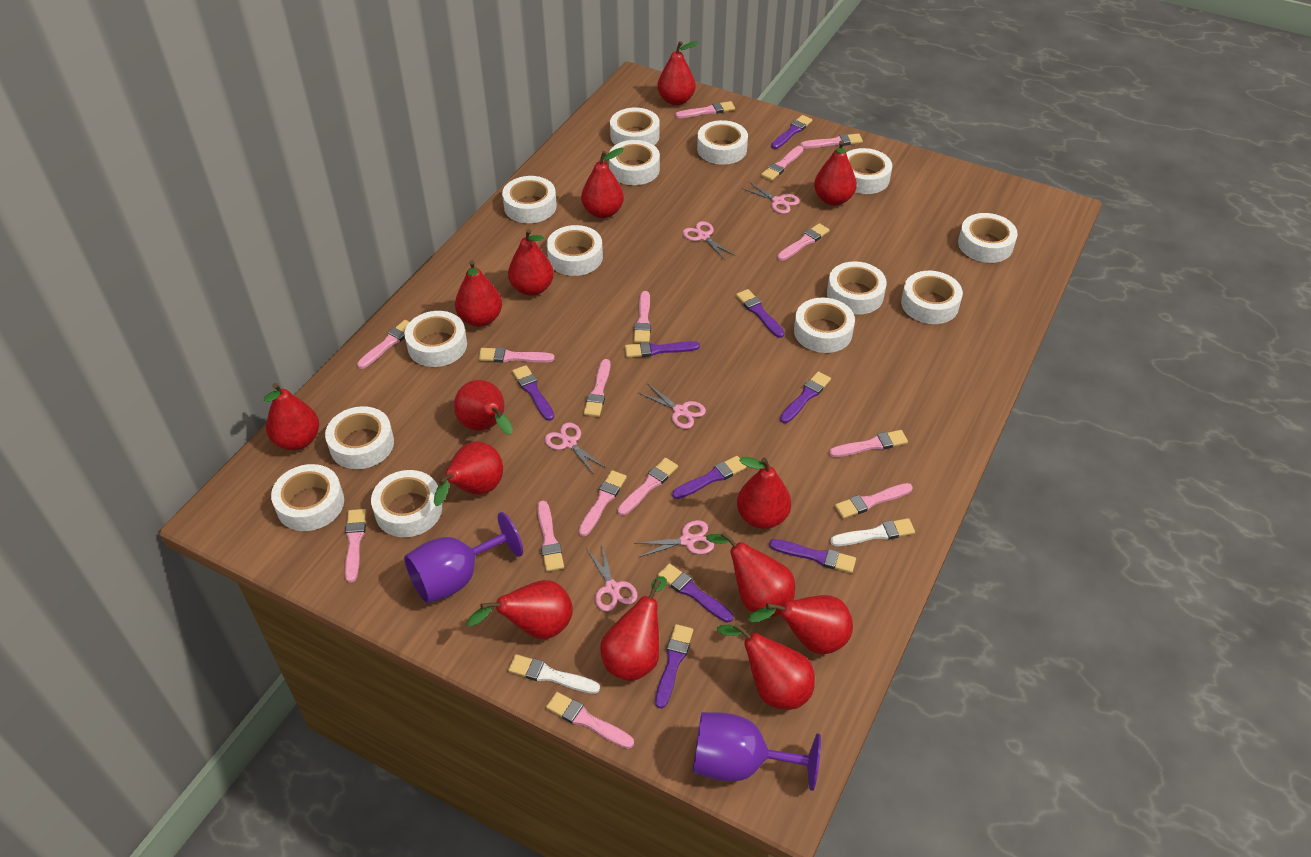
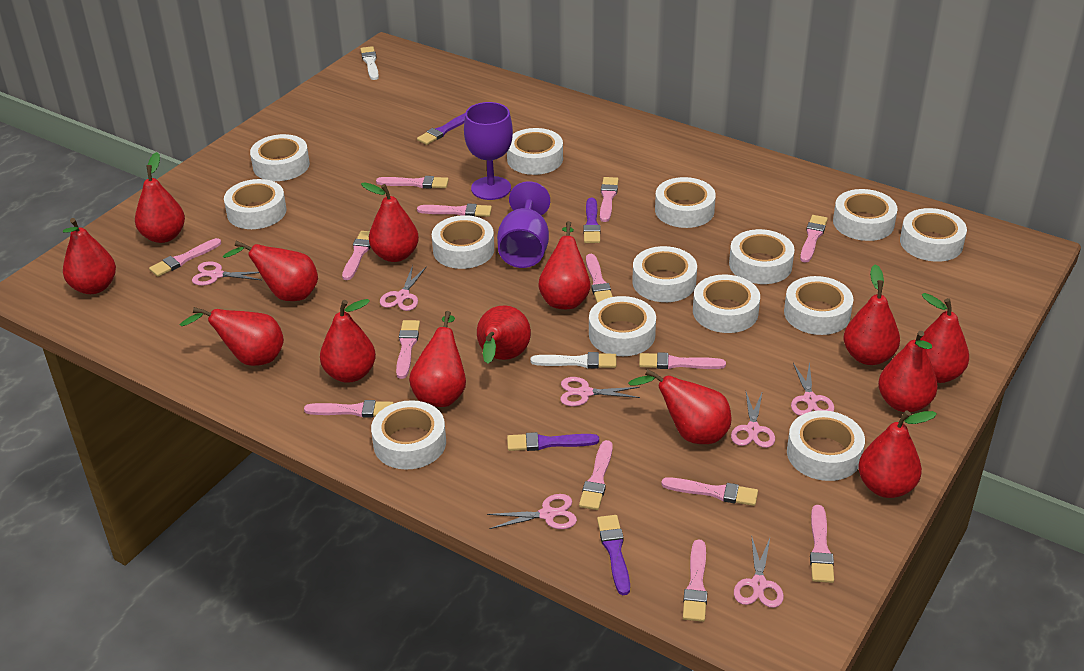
pink brush: [345,509,366,583] [357,320,409,369] [478,347,555,362] [537,500,564,572] [546,692,634,749] [579,470,627,536] [584,359,611,417] [618,458,678,515] [634,291,651,343] [675,101,735,118] [761,146,804,181] [777,223,830,261] [800,133,863,148] [829,430,908,457] [835,483,913,519] = 15 -> [149,238,221,277] [304,400,394,418] [342,231,371,280] [376,176,449,189] [396,320,420,379] [417,204,492,217] [579,440,613,510] [586,254,613,303] [600,177,619,222] [639,352,726,369] [661,477,758,506] [683,539,707,622] [800,215,828,263] [810,505,834,583] = 14
pink scissors: [545,423,606,475] [586,545,637,611] [634,520,714,557] [639,384,706,429] [683,221,735,260] [741,182,800,214] = 6 -> [192,261,261,286] [380,265,427,311] [487,494,577,529] [560,377,640,406] [731,391,775,448] [734,535,784,608] [791,362,835,416] = 7
purple brush: [512,365,554,421] [625,341,700,358] [655,624,693,709] [658,563,733,622] [672,456,746,499] [736,289,785,338] [769,539,856,573] [771,115,812,149] [780,371,831,423] = 9 -> [417,113,465,145] [507,432,599,451] [583,197,601,243] [597,515,630,595] = 4

